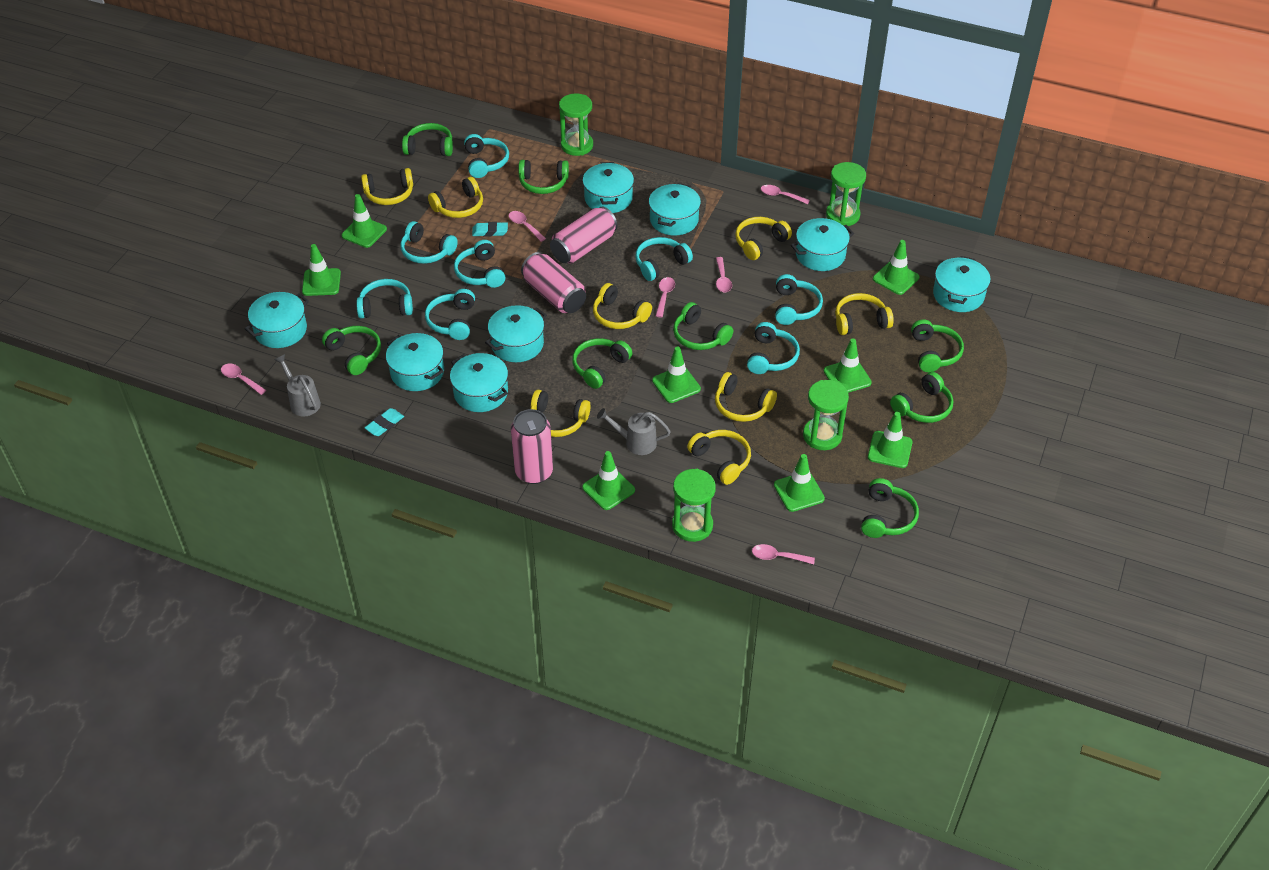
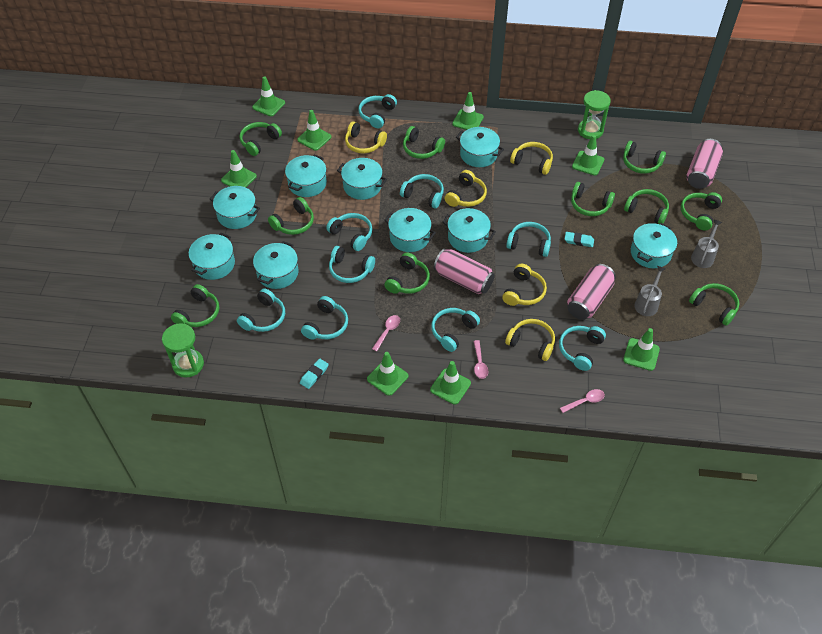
green headphones: [322,326,381,375] [402,123,453,156] [518,160,569,194] [572,338,632,389] [673,302,733,350] [861,478,919,538] [890,372,953,423] [911,320,964,372] = 8 -> [171,284,219,327] [239,122,282,156] [268,197,314,235] [384,252,430,294] [403,126,445,159] [571,182,615,216] [623,141,666,174] [624,189,669,224] [681,192,722,230] [689,283,739,326] = 10
green hourglass: [559,93,593,156] [672,469,716,542] [803,380,849,450] [826,162,866,226] = 4 -> [162,323,204,378] [578,90,611,139] = 2
pink spoon: [221,364,266,395] [509,211,546,242] [656,277,675,317] [716,257,732,293] [752,544,815,564] [761,185,810,204] = 6 -> [372,315,400,351] [473,340,488,379] [560,389,605,413] = 3
turquoise headphones: [356,279,413,318] [400,221,458,264] [425,289,475,340] [454,240,506,288] [464,134,509,178] [635,237,693,281] [747,322,800,374] [775,274,823,325] = 8 -> [237,288,285,332] [301,296,348,340] [326,213,372,251] [329,246,375,283] [358,94,397,128] [400,174,444,208] [431,308,480,352] [506,222,551,257] [559,326,606,371] = 9
turquoise pot: [244,292,309,348] [386,333,444,391] [450,353,508,412] [485,305,547,362] [583,162,634,213] [649,183,701,236] [791,218,854,271] [933,256,991,312] = 8 -> [189,233,235,280] [210,186,260,229] [253,241,298,289] [285,154,327,197] [337,158,387,200] [384,208,436,252] [442,208,496,253] [456,127,504,167] [631,223,677,268] = 9
yellow headphones: [361,168,413,205] [428,177,483,218] [531,390,591,437] [593,283,652,329] [687,430,751,485] [715,372,777,422] [735,217,792,260] [835,293,894,335] = 8 -> [345,121,387,153] [445,170,487,207] [502,264,547,306] [505,319,555,361] [510,142,553,175] = 5

